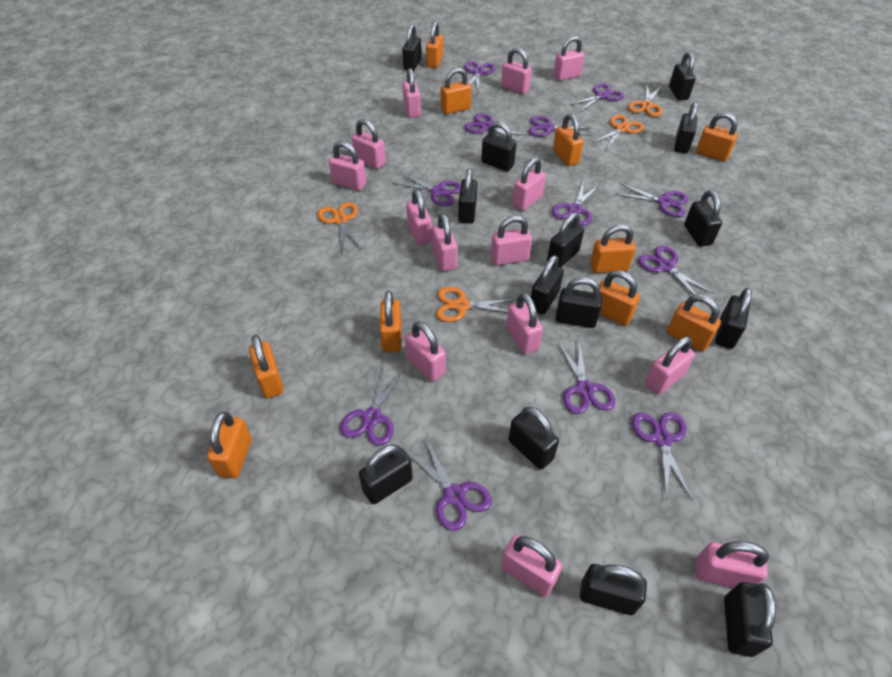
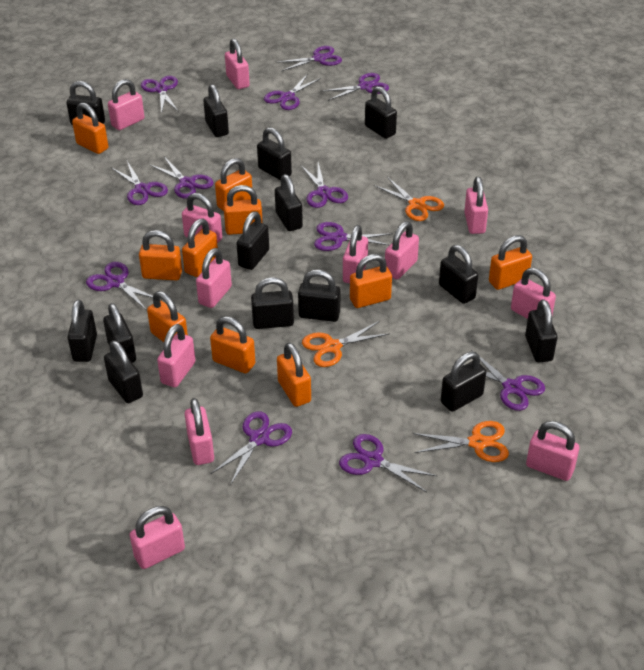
orange scissors: [317,202,362,251] [436,287,517,322] [593,115,644,149] [628,86,663,117] = 4 -> [302,321,390,367] [374,177,444,221] [413,421,509,462] = 3
pink padlock: [329,141,366,191] [352,119,386,169] [403,68,421,118] [405,322,446,382] [406,189,432,246] [432,213,457,271] [491,216,532,266] [501,48,532,94] [501,535,562,597] [506,293,543,354] [512,157,546,211] [553,36,585,81] [645,337,695,395] [696,541,769,588] = 14 -> [108,79,144,130] [130,506,185,569] [157,324,195,387] [182,193,222,244] [185,398,214,465] [196,248,232,308] [225,39,250,89] [343,225,368,283] [385,221,419,279] [464,177,488,234] [511,268,556,319] [526,421,579,481] = 12

